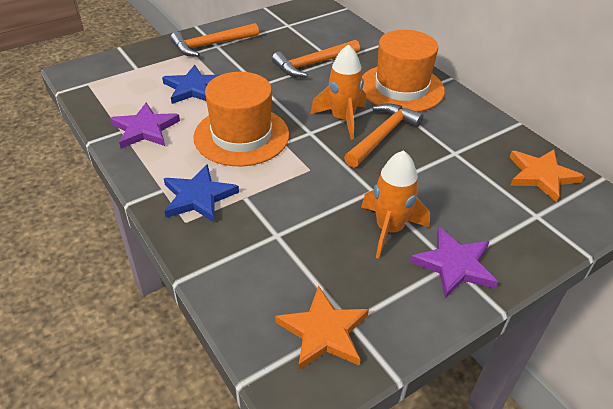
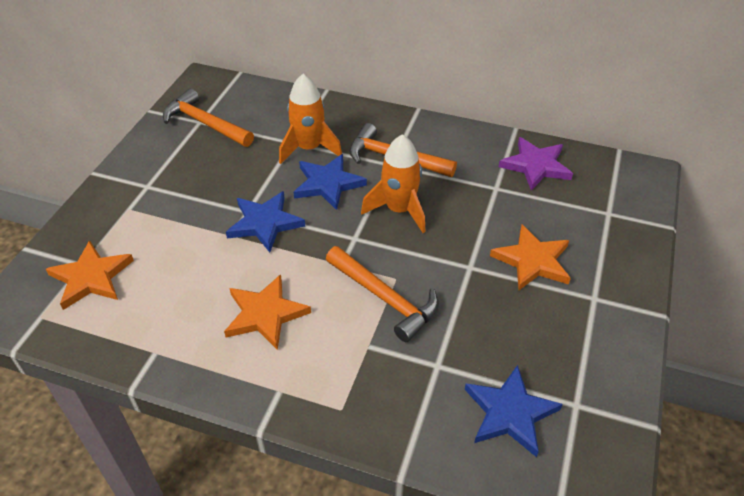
blue star: [162,65,219,104] [164,164,239,222] = 2 -> [226,191,305,252] [293,154,367,210] [465,365,563,457] = 3
orange hat: [193,72,289,166] [362,30,445,112] = 2 -> none = 0
orange star: [275,285,369,371] [510,150,584,203] = 2 -> [46,240,134,310] [224,274,311,350] [490,225,571,290] = 3
purple star: [110,102,180,148] [410,227,498,299] = 2 -> [499,137,573,191] = 1

